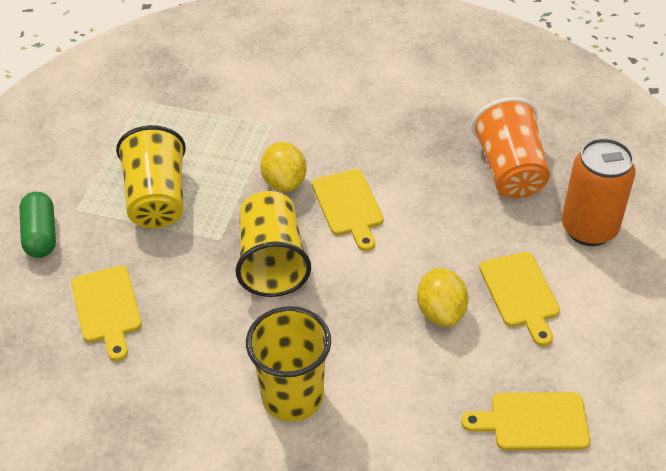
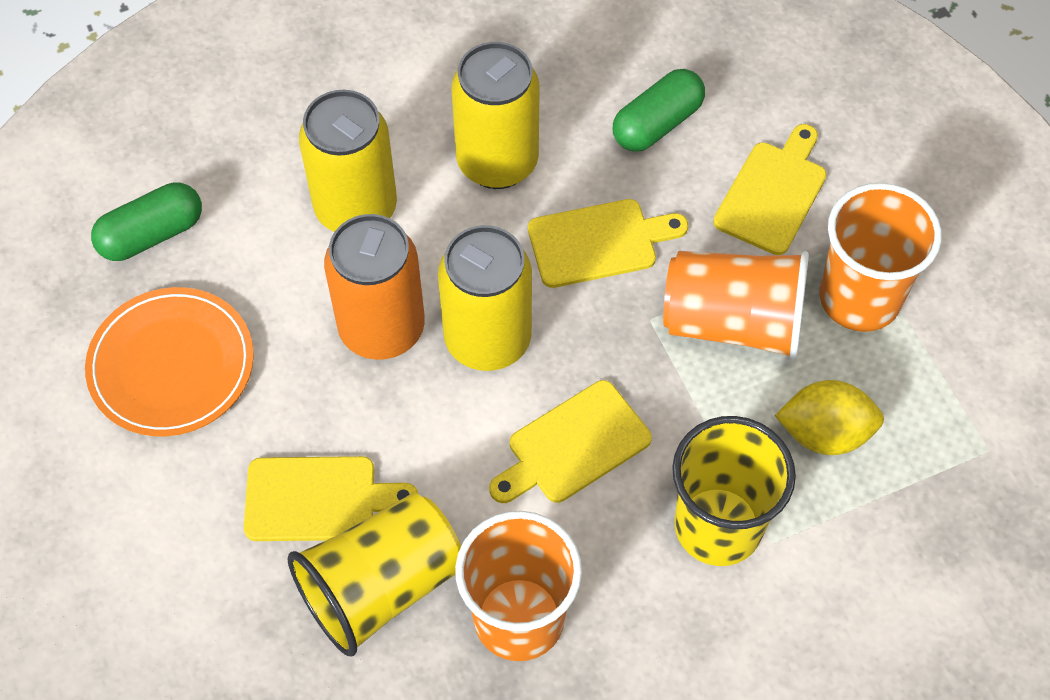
green capsule: [19,192,56,258] = 1 -> [91,182,202,261] [613,69,705,152] = 2
orange cup: [471,97,550,198] = 1 -> [455,511,582,661] [663,251,809,361] [819,183,942,332] = 3
orange plate: none = 0 -> [85,287,254,436] = 1
yellow can: none = 0 -> [299,90,397,232] [438,225,532,371] [452,42,540,189] = 3
yellow cup: [116,125,186,228] [235,191,311,297] [246,306,331,422] = 3 -> [287,493,461,656] [672,416,796,566] = 2
yellow lemon: [260,142,306,192] [417,268,468,327] = 2 -> [775,380,884,455] = 1

